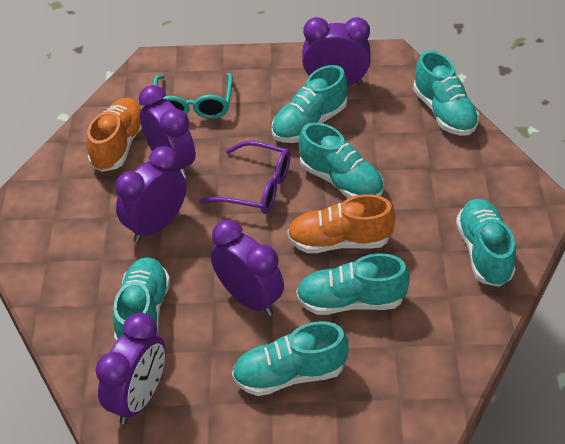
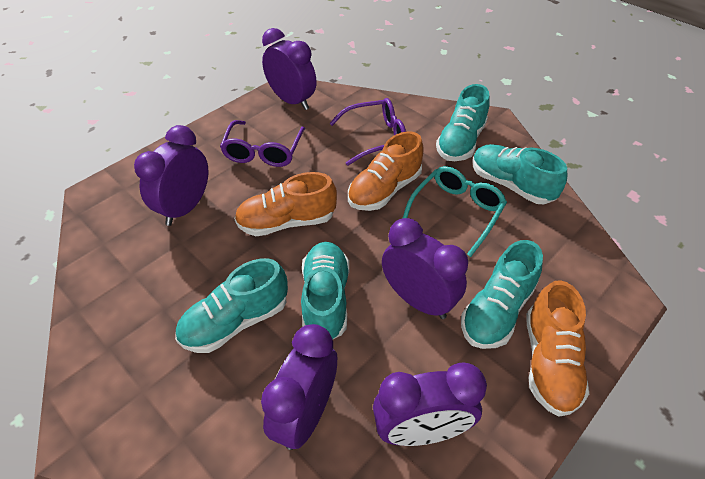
orange shoe: [87,98,142,172] [287,194,395,253] = 2 -> [234,172,337,236] [348,131,424,211] [526,280,589,416] = 3
purple glasses: [199,141,291,214] = 1 -> [220,120,305,167] [330,98,406,166] = 2
turquoise shoe: [113,257,170,341] [232,321,349,396] [272,65,347,143] [296,254,410,315] [299,122,383,198] [413,51,479,136] [456,199,516,287] = 7 -> [175,258,288,353] [301,242,349,339] [436,84,490,161] [461,240,543,349] [472,144,567,204] = 5

